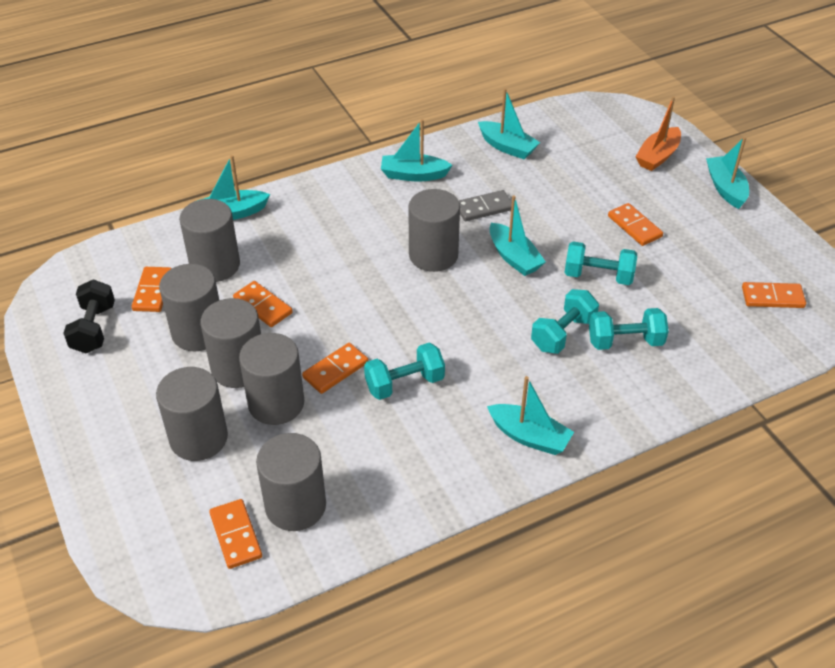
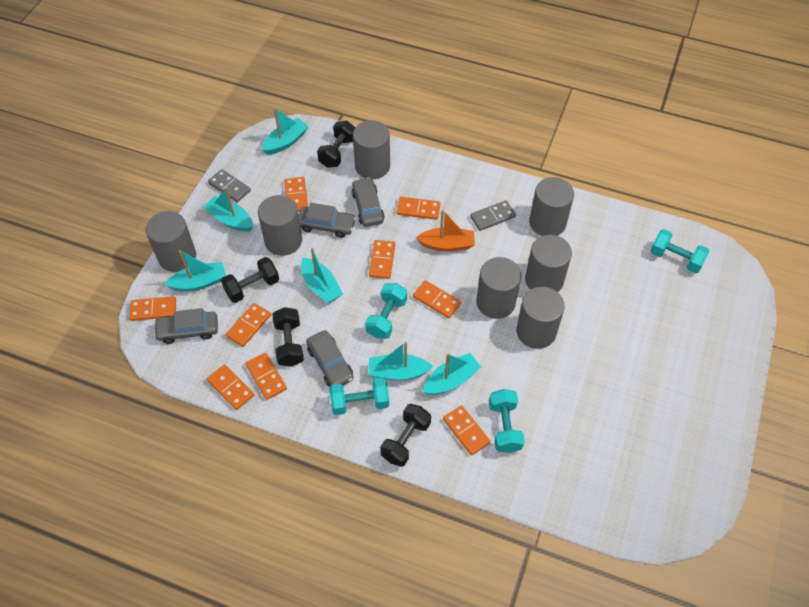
black dumbbell: [63,280,115,353] = 1 -> [221,257,279,303] [272,307,304,367] [317,121,355,168] [380,404,431,467] = 4
grey car: none = 0 -> [154,308,218,344] [298,203,356,238] [306,330,354,386] [351,178,385,227] = 4
grey domino: [459,190,512,221] = 1 -> [208,169,251,202] [470,200,516,231] = 2
orange domino: [131,267,172,312] [209,499,262,569] [233,281,293,327] [302,343,368,394] [608,203,663,246] [742,282,806,308] = 6 -> [129,296,176,321] [207,364,254,410] [226,303,271,347] [245,353,287,400] [284,177,308,212] [369,240,395,279] [397,197,441,220] [413,280,461,318] [443,405,490,456] = 9

